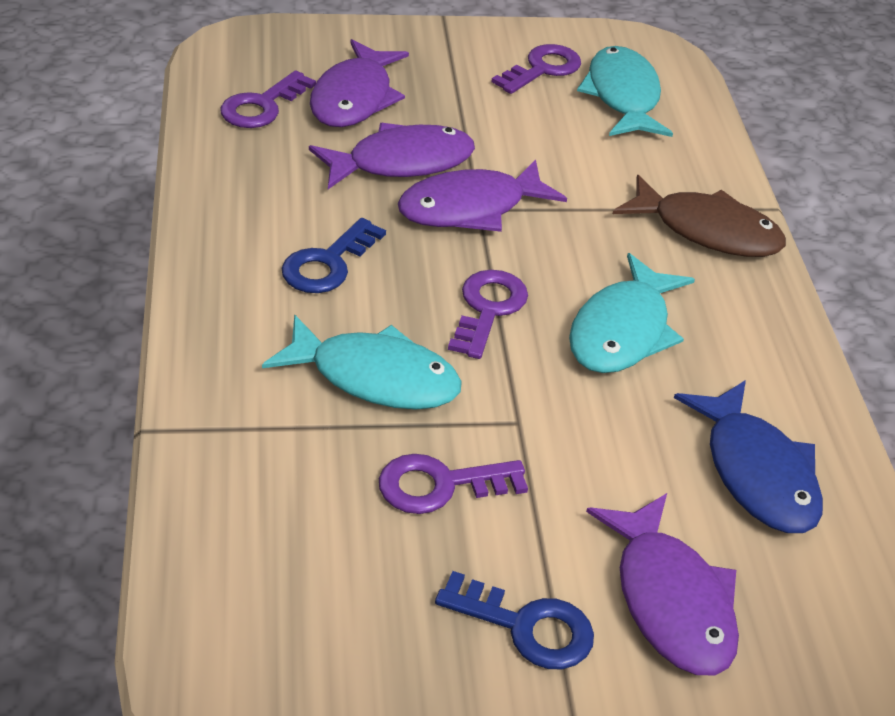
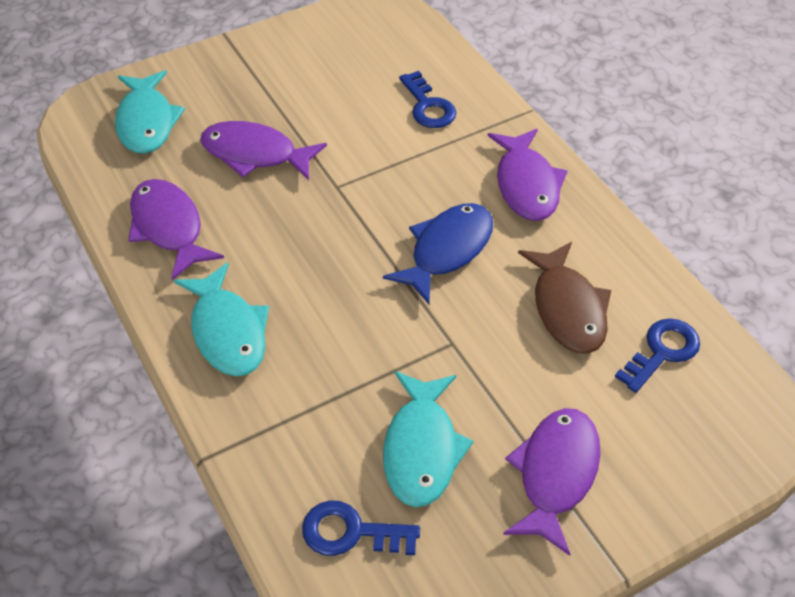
blue key: [281,218,386,293] [435,571,594,669] = 2 -> [302,500,420,556] [399,71,457,128] [615,318,700,393] = 3
purple key: [220,70,316,128] [379,454,528,514] [448,270,528,359] [491,44,581,94] = 4 -> none = 0

